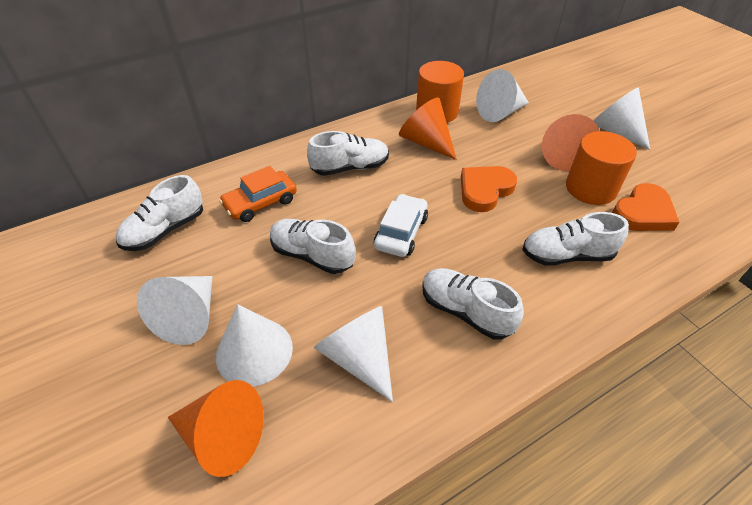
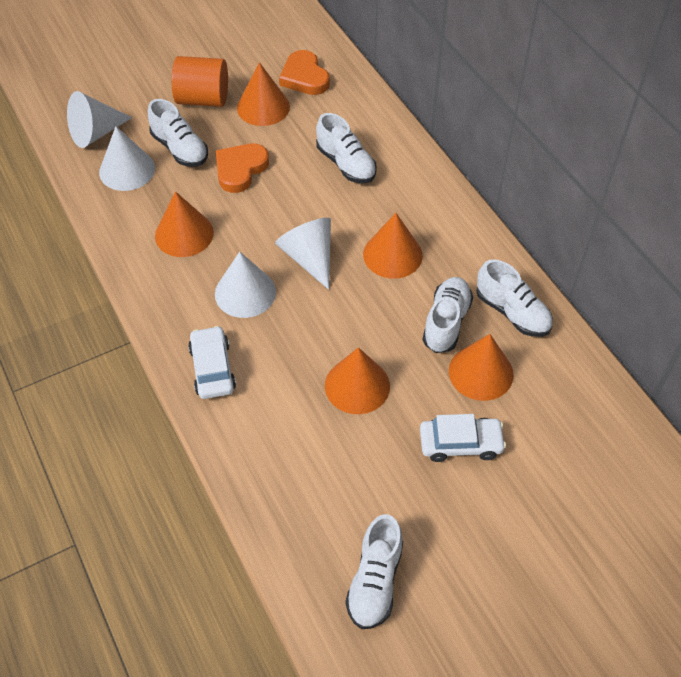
orange car: [219,166,297,222] = 1 -> none = 0
orange cone: [168,380,264,477] [399,97,457,160] [542,114,600,171] = 3 -> [155,191,214,257] [237,62,290,126] [325,347,390,414] [363,213,423,279] [449,334,514,401] = 5
orange cylinder: [416,61,464,123] [566,131,637,205] = 2 -> [172,56,228,107] = 1
white car: [374,194,428,257] = 1 -> [188,326,236,399] [420,414,506,462] = 2
white cone: [137,276,213,345] [216,304,293,387] [313,306,393,402] [476,69,529,122] [594,88,650,150] = 5 -> [67,91,132,148] [99,126,155,191] [215,252,276,318] [275,218,331,290] = 4

